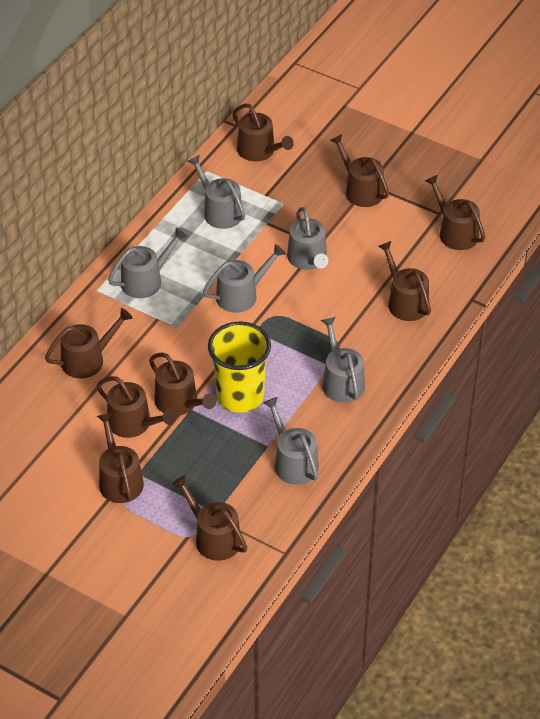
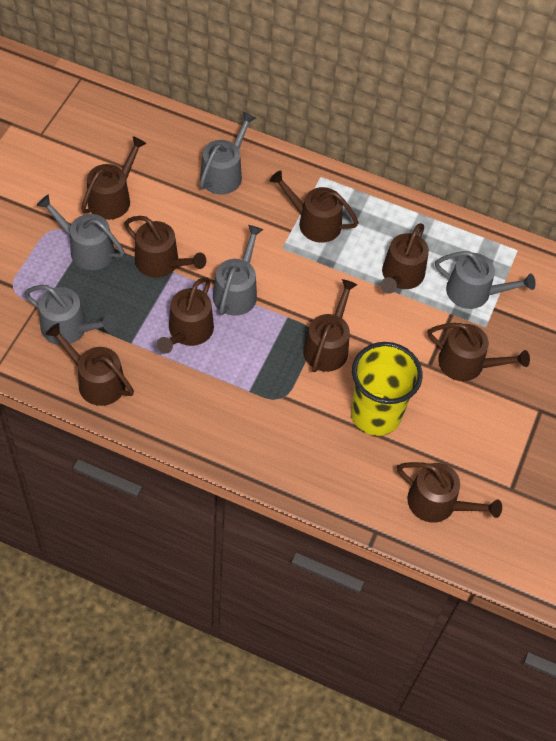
grey watering can: [108,228,187,298] [187,155,245,229] [203,244,286,313] [263,397,319,485] [287,207,328,270] [321,317,365,403] = 6 -> [24,285,116,345] [37,195,125,270] [200,112,256,195] [213,225,263,316] [435,251,536,309] = 5

